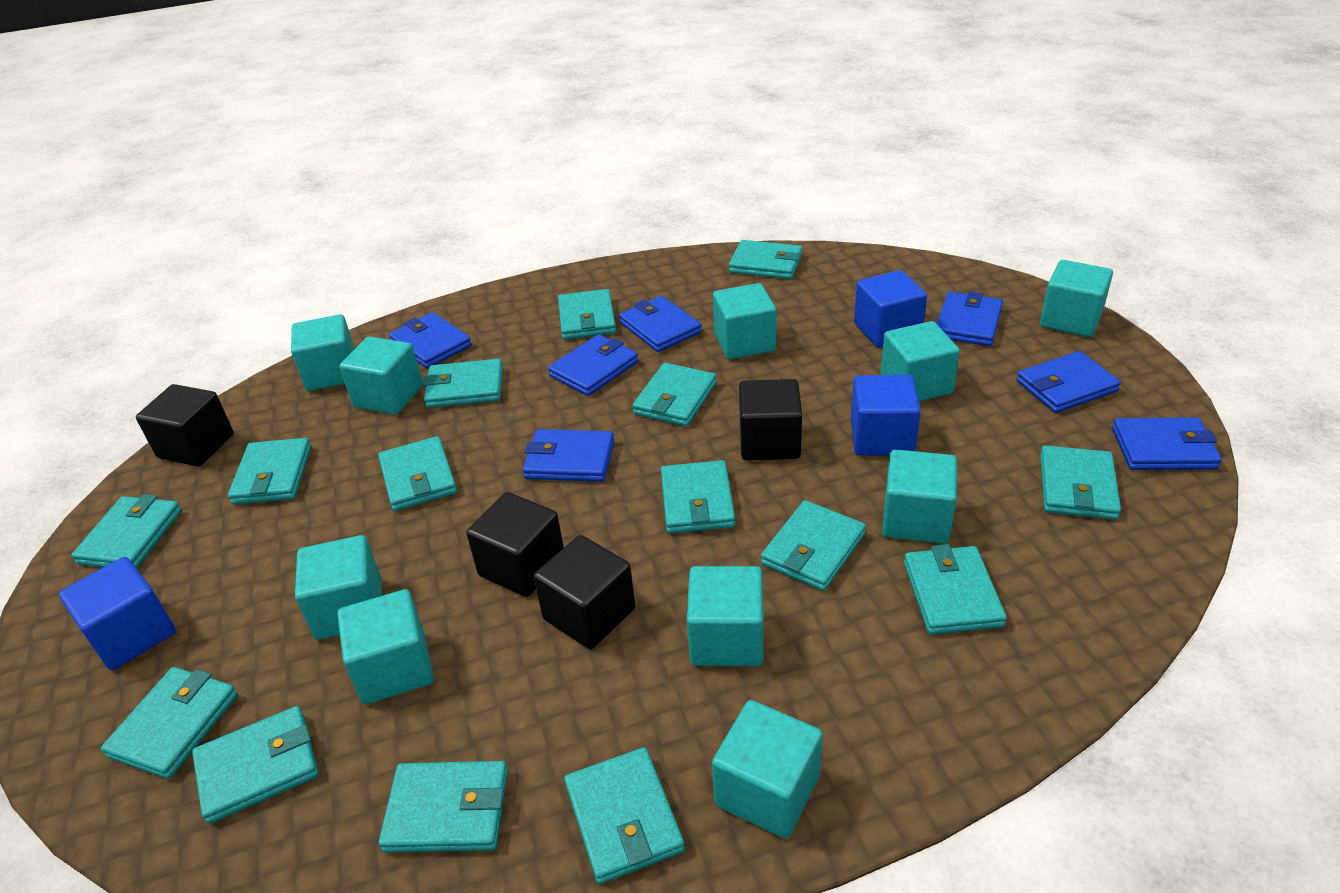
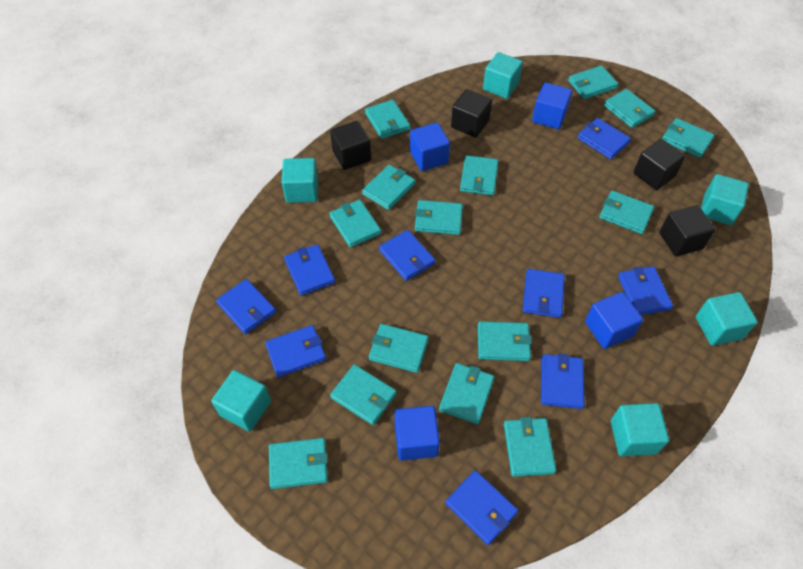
blue cube: [59,557,176,670] [851,375,921,456] [854,270,927,348] = 3 -> [395,406,440,461] [410,123,450,171] [532,82,572,129] [585,292,643,349] = 4
blue wallet: [389,312,472,369] [523,429,614,482] [548,334,638,396] [619,296,702,352] [937,291,1003,346] [1017,351,1121,413] [1112,417,1222,470] = 7 -> [216,279,276,334] [265,325,326,378] [284,244,335,296] [379,230,435,281] [445,470,518,545] [523,269,565,318] [541,353,585,409] [577,118,631,159] [618,266,673,315] = 9
turquoise cube: [291,314,355,391] [295,535,382,640] [337,589,434,705] [339,336,423,415] [687,566,763,666] [712,700,823,839] [713,283,777,359] [880,321,960,401] [882,449,957,544] [1040,260,1113,337] = 10 -> [211,370,271,432] [282,158,318,203] [483,52,523,99] [611,403,669,456] [696,292,758,346] [701,174,749,225] = 6

